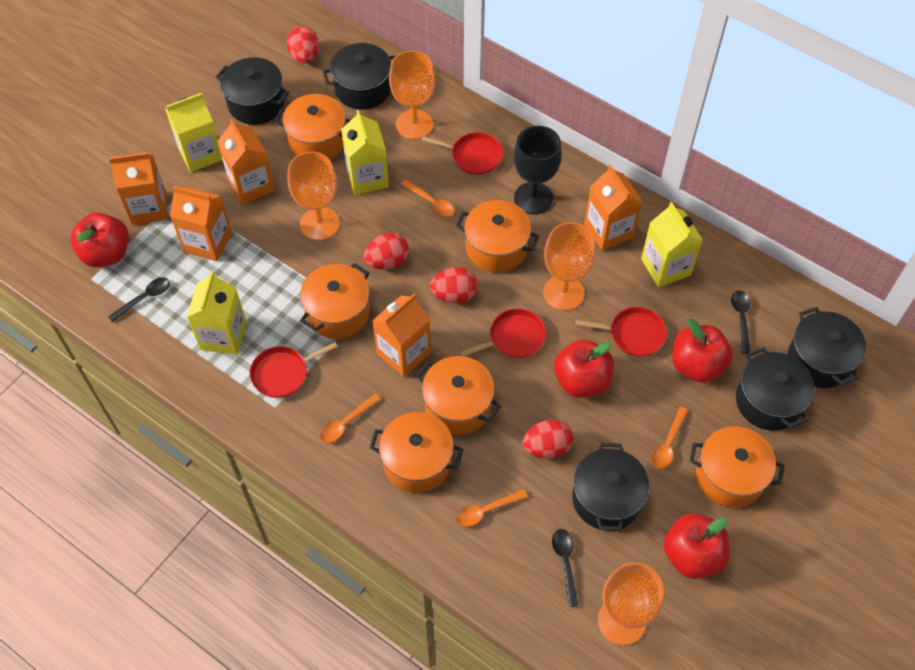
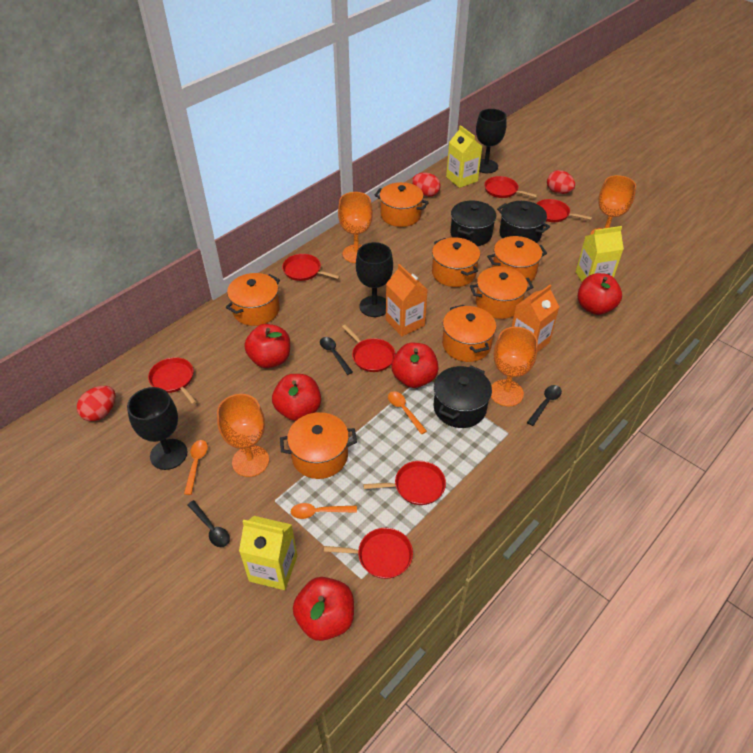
black goblet: [513,126,562,215] = 1 -> [127,387,187,470] [356,242,393,317] [476,109,507,173] = 3
black pot: [216,57,289,125] [322,43,395,110] [572,442,649,531] [736,347,814,431] [787,307,866,388] = 5 -> [434,366,492,428] [450,201,496,246] [497,201,550,243] = 3
orange carton: [109,152,168,225] [170,186,232,261] [217,119,275,204] [372,294,431,377] [584,165,642,251] = 5 -> [386,264,428,337] [512,285,559,352] = 2
orange pot: [275,94,351,159] [300,263,370,339] [370,412,463,493] [416,356,501,435] [456,200,539,273] [689,426,785,508] = 6 -> [226,273,280,326] [280,412,357,479] [375,182,429,227] [432,237,480,287] [442,305,496,362] [470,267,534,319] [487,236,547,284] = 7
orange spoon: [320,394,381,443] [401,179,455,217] [455,489,528,527] [651,407,688,469] = 4 -> [184,440,208,495] [291,503,357,519] [388,391,427,434] = 3
red apple: [70,213,129,268] [554,339,614,398] [663,513,730,579] [672,319,733,383] = 4 -> [244,324,290,368] [272,374,321,421] [293,577,354,641] [391,343,439,388] [578,273,622,315] = 5
red egg: [287,26,319,63] [363,233,409,269] [430,267,478,303] [522,419,574,459] = 4 -> [77,386,116,421] [412,173,441,197] [547,170,575,194] = 3
red pan: [249,342,338,398] [422,132,503,175] [460,309,546,358] [576,307,667,357] = 4 -> [148,357,197,404] [282,254,340,281] [324,528,413,579] [342,325,396,372] [363,461,446,505] [484,176,538,198] [536,199,592,222] = 7
yellow carton: [165,93,222,172] [187,272,247,354] [341,110,389,195] [641,202,703,287] = 4 -> [239,516,297,590] [446,125,483,188] [576,226,624,282] = 3

